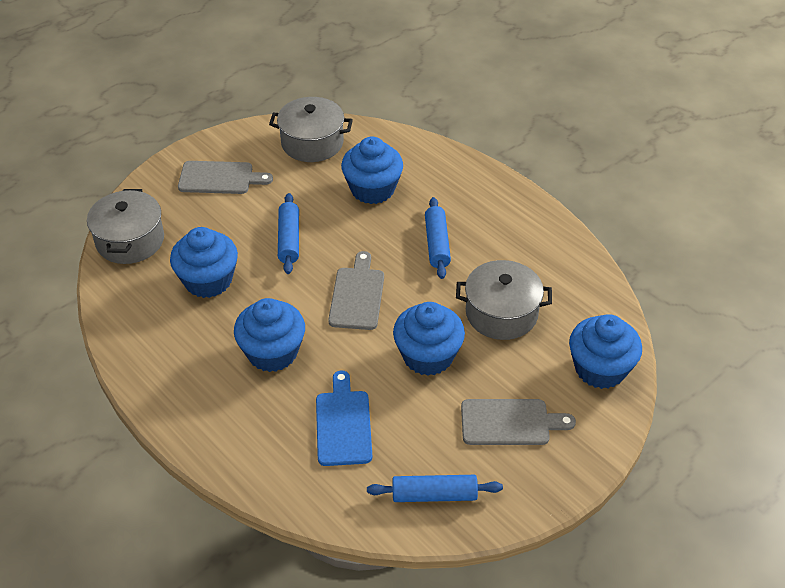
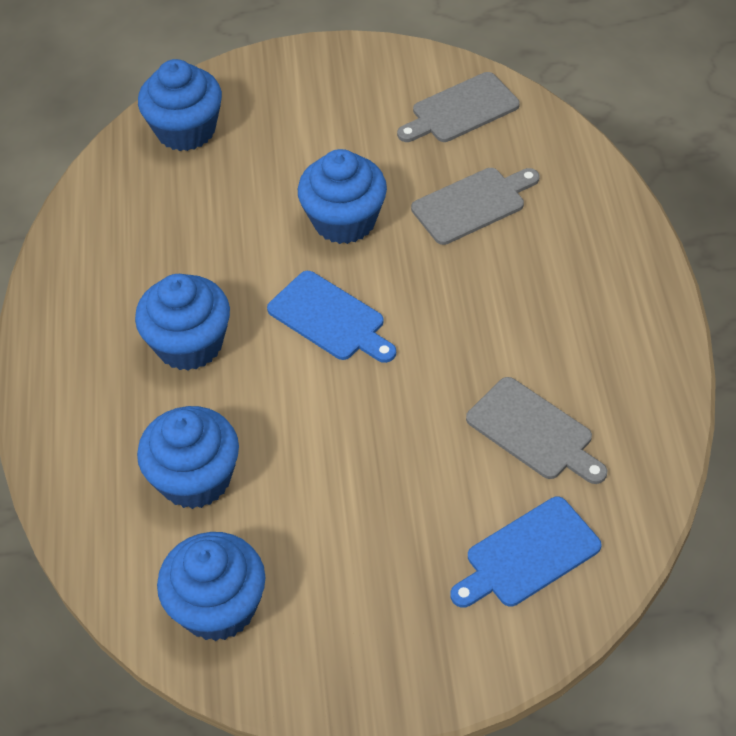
blue cutting board: [316,370,372,466] = 1 -> [267,271,396,363] [450,497,601,608] = 2
blue rolling pin: [278,193,299,274] [367,475,503,502] [425,197,451,279] = 3 -> none = 0
grey pot: [87,189,164,264] [269,97,353,162] [456,260,552,340] = 3 -> none = 0

